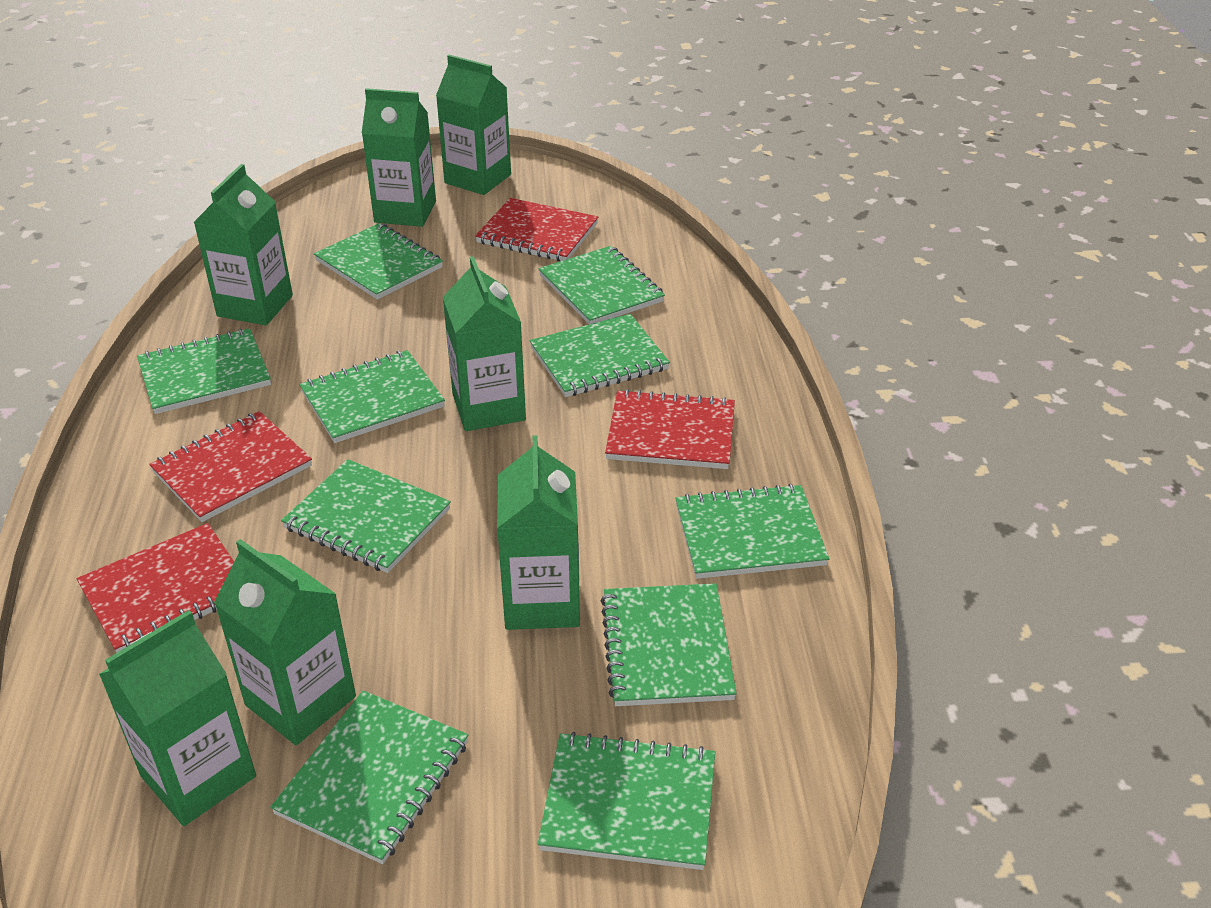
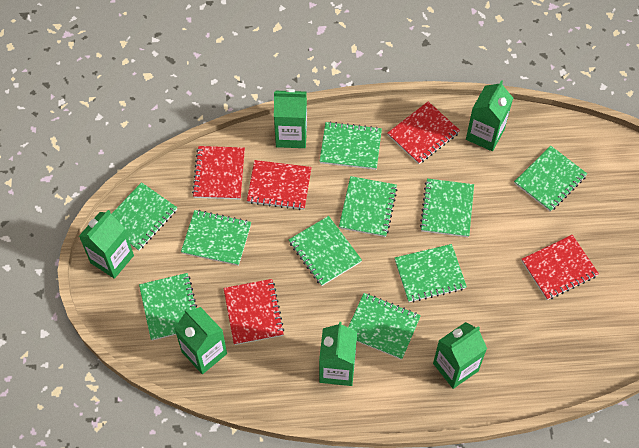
green carton: [99,610,256,826] [193,164,293,325] [214,539,356,745] [362,88,436,227] [436,55,511,195] [443,256,526,431] [497,435,580,630] = 7 -> [79,210,134,279] [174,307,227,374] [274,89,307,148] [319,322,357,386] [433,322,487,389] [466,80,513,151] = 6
red notebook: [77,523,234,653] [149,411,312,522] [475,198,598,261] [605,389,735,469] = 4 -> [192,146,245,200] [223,279,284,345] [247,160,312,210] [387,101,460,164] [522,235,599,300] = 5

